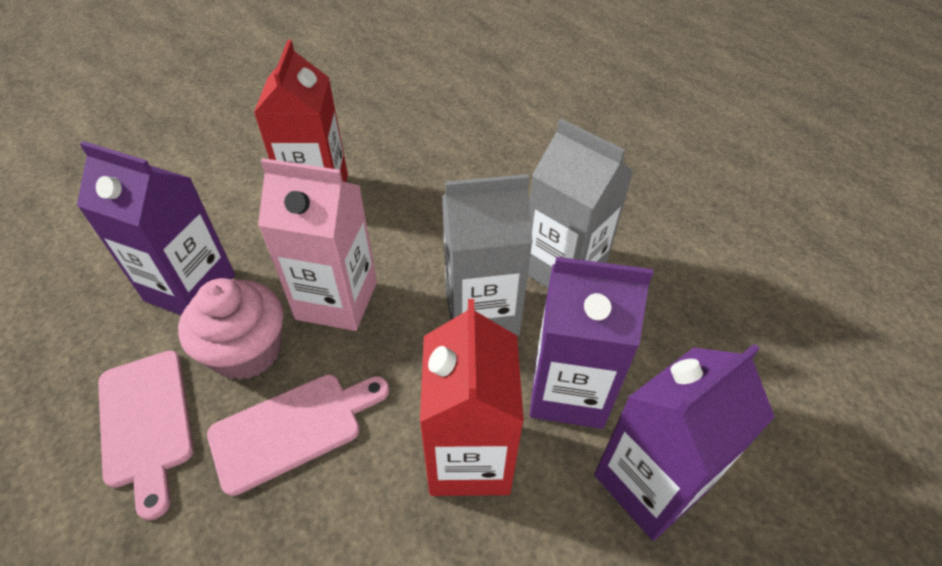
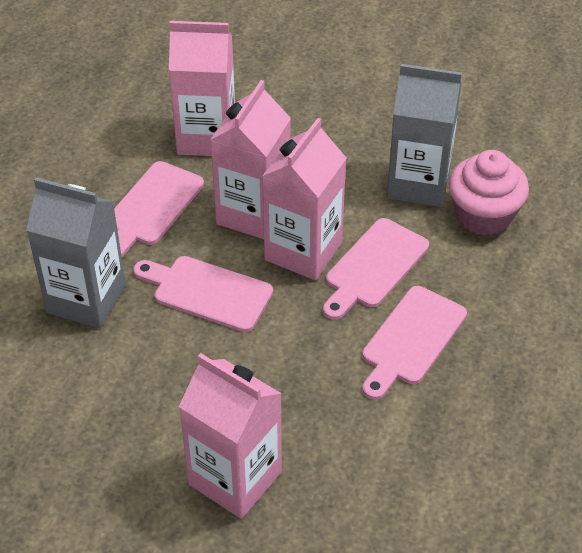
pink carton: [258,158,377,331] = 1 -> [169,21,235,156] [179,353,282,519] [210,80,291,239] [262,118,346,280] = 4
pink cutting board: [98,350,194,520] [207,375,389,496] = 2 -> [114,161,204,257] [133,256,273,332] [323,218,429,320] [362,286,467,400] = 4
purple carton: [77,141,235,315] [530,257,653,429] [594,344,775,541] = 3 -> none = 0
red carton: [254,40,348,182] [420,299,524,496] = 2 -> none = 0

